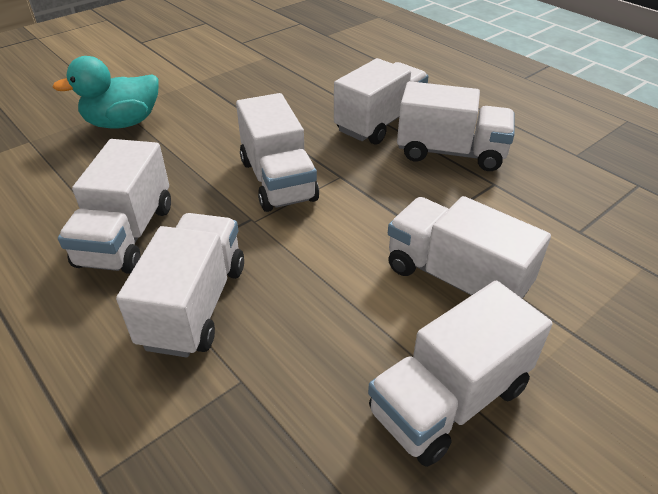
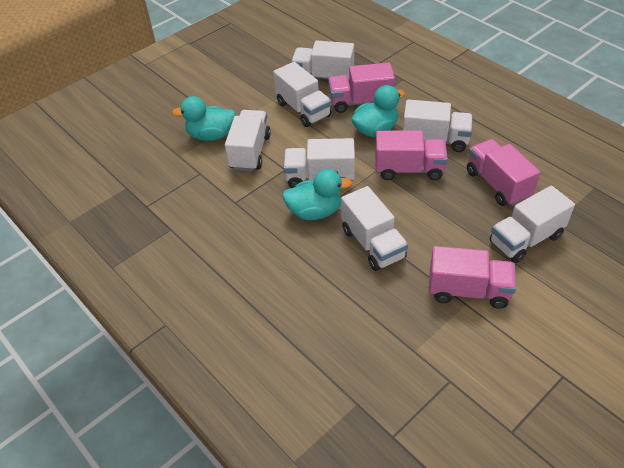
pink truck: none = 0 -> [328,63,395,113] [375,131,448,180] [429,246,516,309] [467,139,540,206] = 4
turquoise duck: [53,56,159,129] = 1 -> [172,96,236,141] [282,169,352,220] [351,85,405,137] = 3

